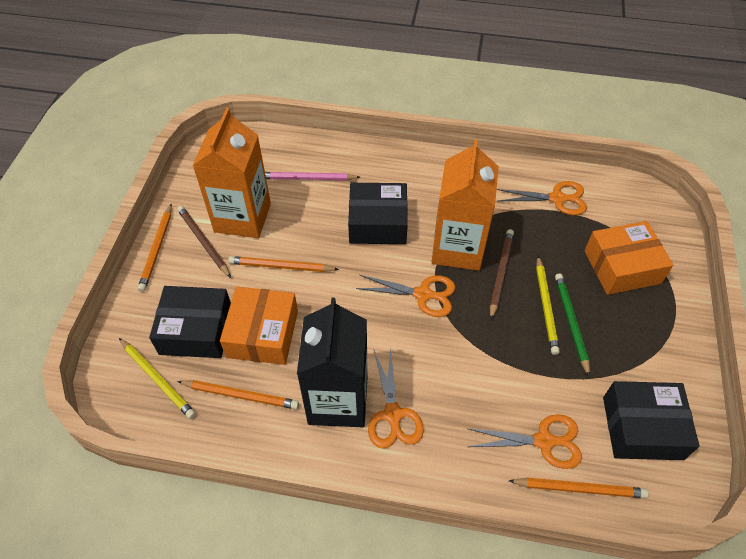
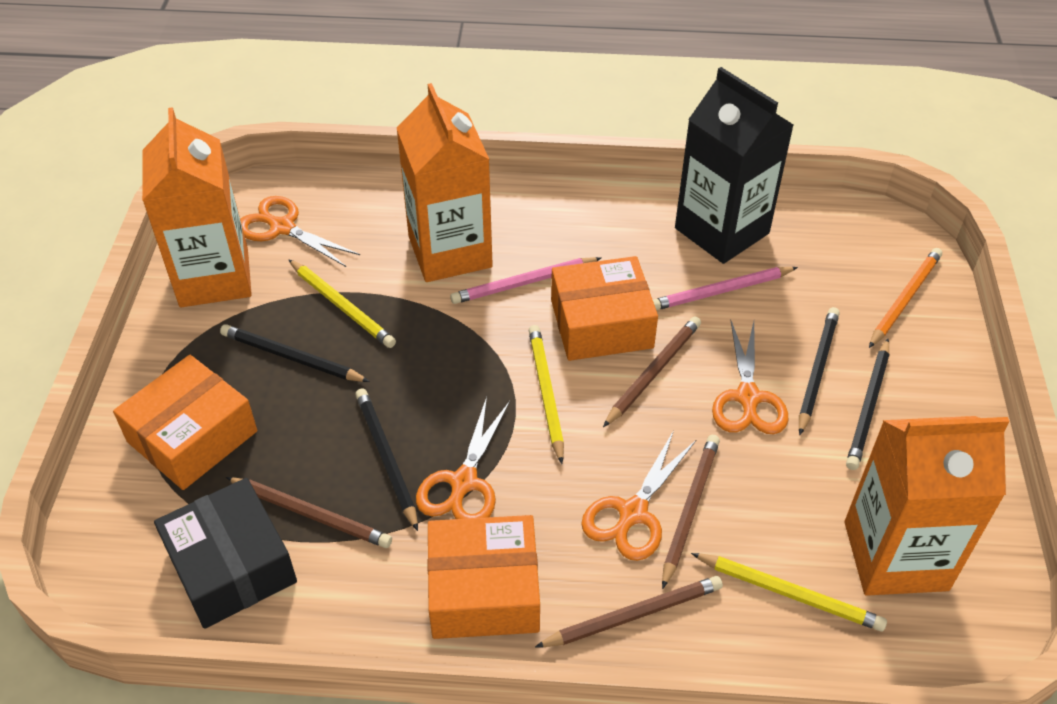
black box: [149,286,231,358] [348,183,408,244] [603,381,700,460] = 3 -> [154,478,297,629] = 1
black pencil: none = 0 -> [220,324,370,382] [355,388,418,531] [799,307,840,435] [846,339,889,470] = 4
brown pencil: [177,206,231,278] [490,229,514,319] = 2 -> [226,477,392,548] [535,576,723,647] [603,316,701,427] [662,435,720,589] = 4
green pencil: [555,274,590,377] = 1 -> none = 0
orange box: [220,287,298,365] [584,221,673,295] = 2 -> [113,355,257,490] [427,515,540,639] [551,256,658,361] = 3
orange carton: [192,108,271,238] [431,139,499,271] = 2 -> [142,107,252,307] [397,83,493,282] [844,416,1010,596] = 3
orange pencil: [138,204,172,292] [177,380,299,409] [228,256,339,272] [509,478,649,498] = 4 -> [869,248,942,348] = 1
pink pencil: [265,172,360,181] = 1 -> [450,257,601,304] [653,267,798,310] = 2
yellow pencil: [119,338,196,419] [536,256,560,355] = 2 -> [288,259,396,348] [529,325,564,464] [691,553,887,632] = 3

